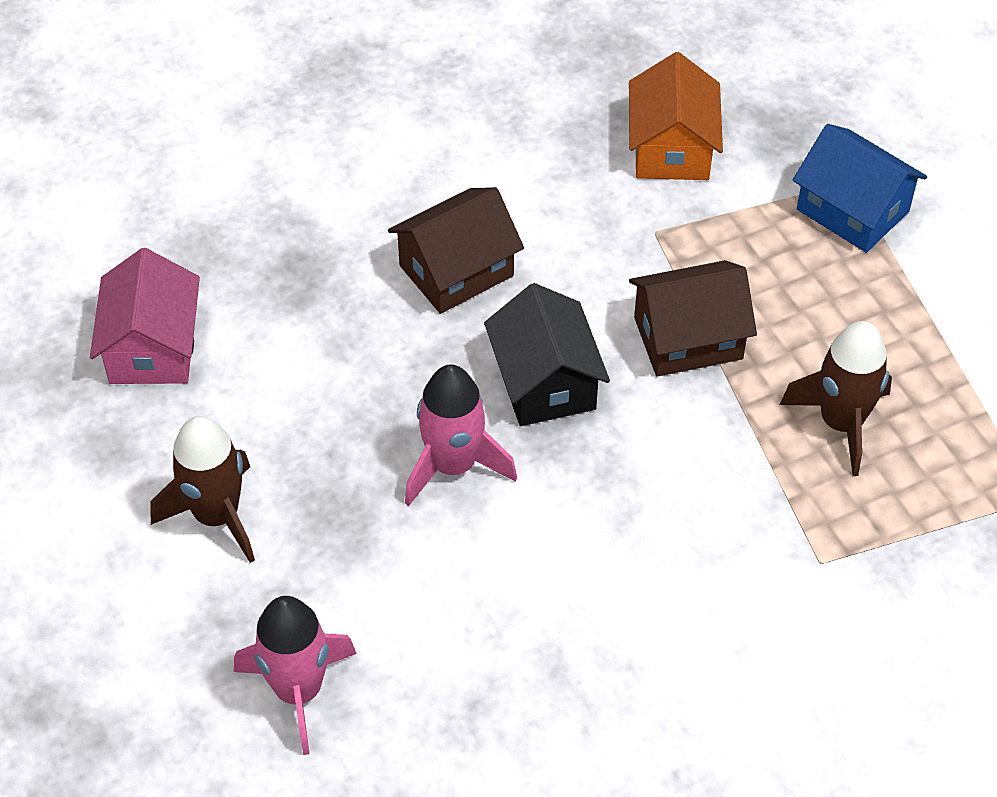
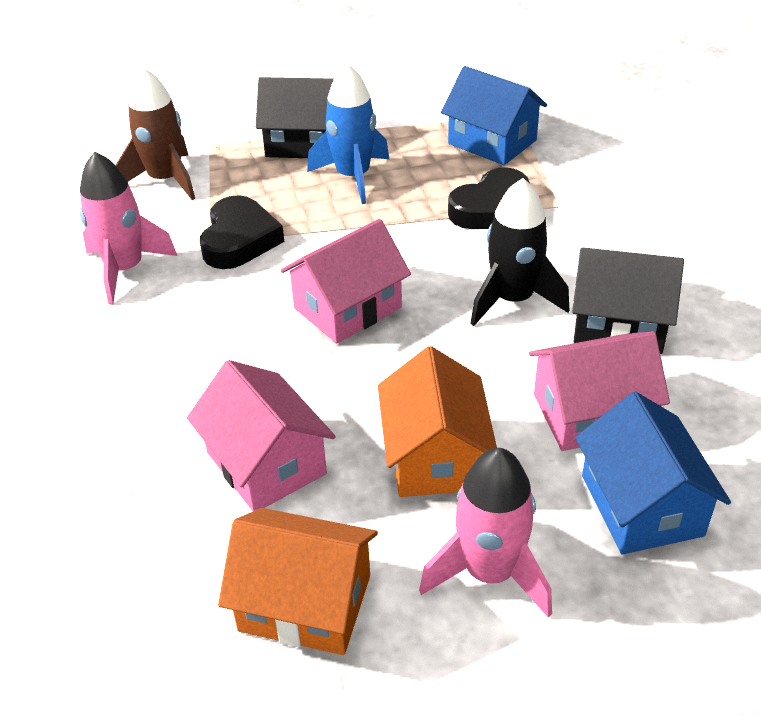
black heart: none = 0 -> [200,195,284,269] [448,167,529,229] = 2
black house: [484,283,610,426] = 1 -> [256,77,334,158] [572,247,684,354] = 2
black rocket: none = 0 -> [470,178,569,326] = 1
blue house: [793,124,927,253] = 1 -> [441,66,547,165] [575,392,731,554] = 2
blue rocket: none = 0 -> [307,63,389,204] = 1
brown house: [388,187,524,314] [629,260,757,377] = 2 -> none = 0
brown rocket: [150,416,255,563] [780,321,892,476] = 2 -> [116,67,195,200] = 1
orange house: [629,52,723,180] = 1 -> [218,508,378,655] [378,346,497,497] = 2
pink house: [90,248,200,384] = 1 -> [187,360,336,511] [281,219,411,343] [529,331,670,451] = 3

